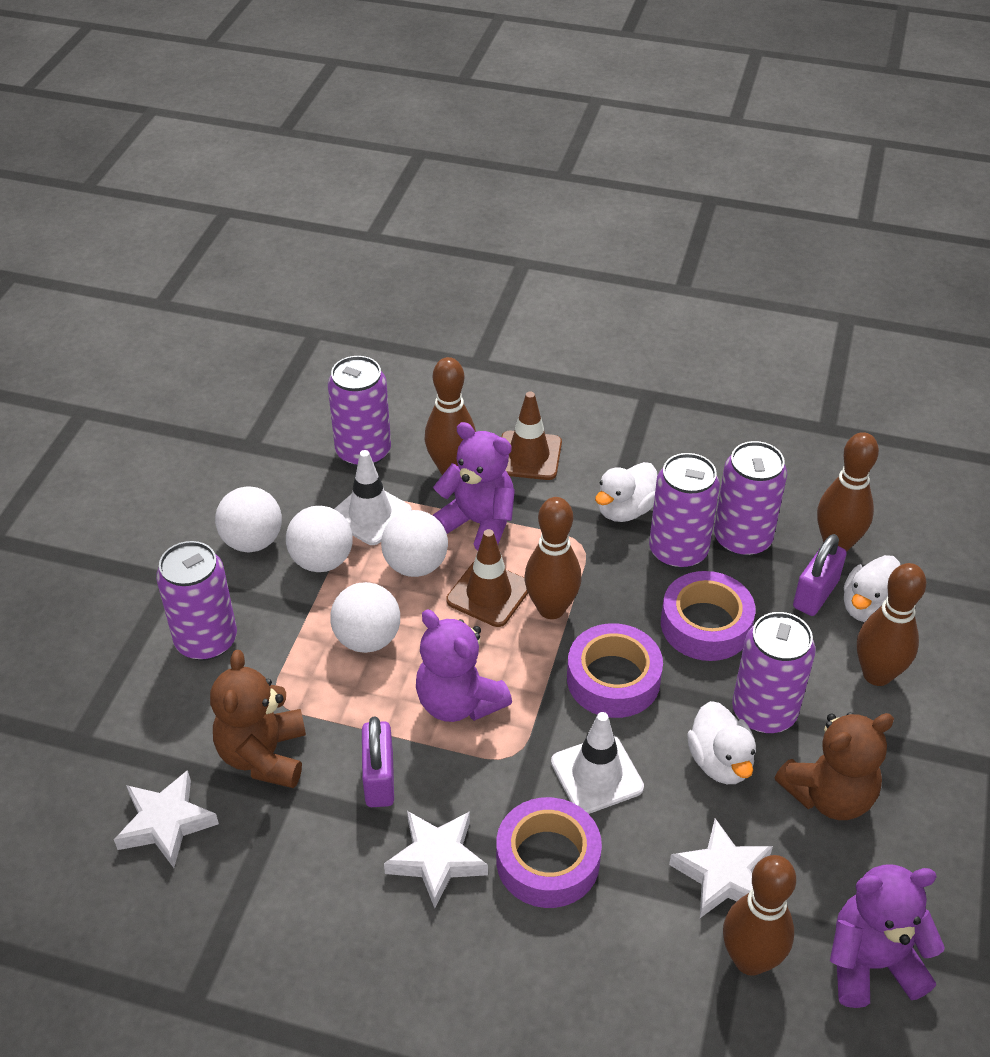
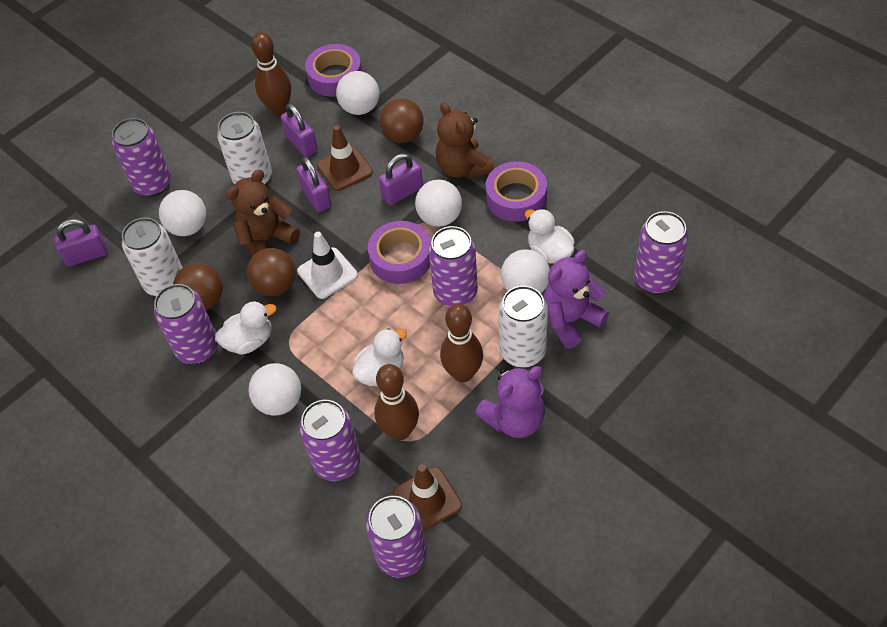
brown ball: none = 0 -> [173,263,223,310] [247,248,296,296] [380,98,424,143] = 3
brown bowling pin: [425,357,476,475] [524,497,581,619] [723,855,796,976] [817,432,879,552] [857,563,926,686] = 5 -> [251,32,291,115] [374,364,419,440] [440,304,483,382] = 3
purple can: [156,541,237,661] [328,356,391,467] [649,453,720,569] [714,441,787,557] [732,612,816,734] = 5 -> [112,118,171,196] [154,284,218,364] [299,400,361,481] [366,496,427,578] [428,226,478,307] [634,211,689,294] = 6
purple padlock: [362,717,394,807] [793,534,847,616] = 2 -> [54,219,108,266] [281,104,318,157] [296,157,332,212] [379,153,423,205] = 4
purple teddy bear: [416,609,512,722] [433,422,515,550] [830,865,945,1008] = 3 -> [475,366,545,438] [543,250,609,349] = 2
white ball: [215,486,282,552] [286,506,353,572] [330,582,400,653] [381,510,448,577] = 4 -> [159,190,206,236] [248,363,301,416] [336,71,379,115] [415,180,462,227] [501,249,550,293] = 5
white can: none = 0 -> [122,218,183,296] [217,112,272,184] [498,286,548,367] = 3
white star: [114,770,219,868] [384,811,488,908] [669,818,773,918] = 3 -> none = 0
white traffic cone: [334,450,412,545] [551,712,644,814] = 2 -> [297,232,358,299] = 1

